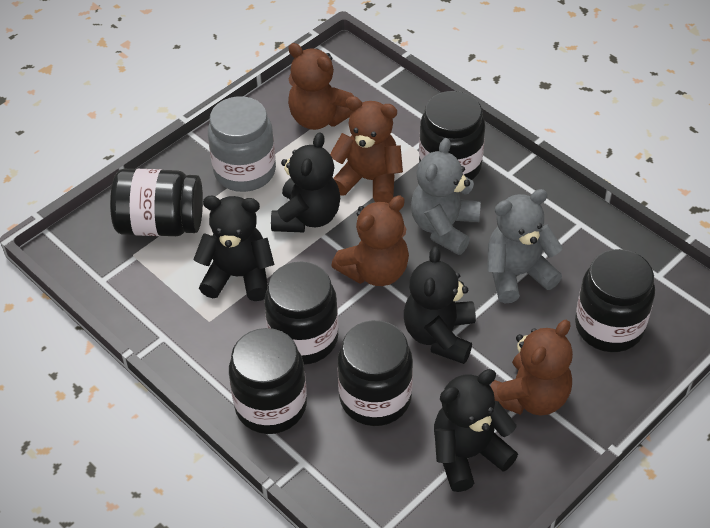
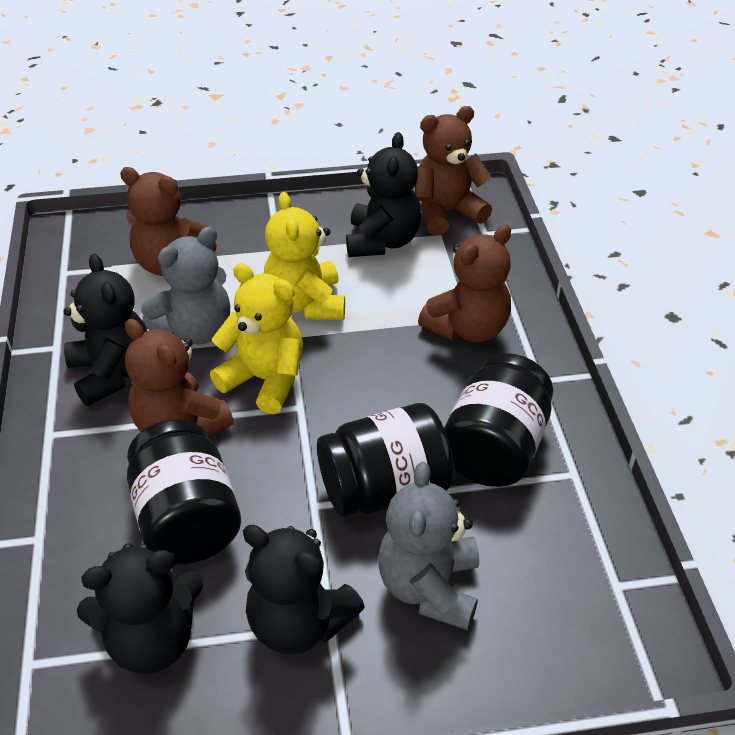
black jar: [110,169,203,236] [229,328,307,434] [264,261,338,365] [338,320,413,426] [419,91,485,180] [575,249,655,352] = 6 -> [127,419,241,564] [317,403,454,517] [444,353,553,487] = 3
grey jar: [208,96,276,192] = 1 -> none = 0
yellow teddy bear: none = 0 -> [210,263,303,414] [264,192,345,320] = 2

